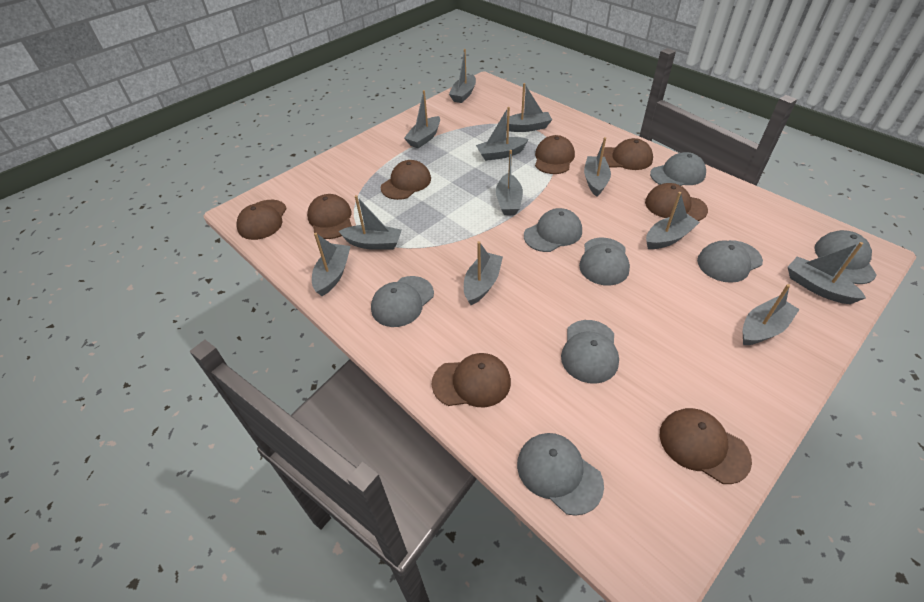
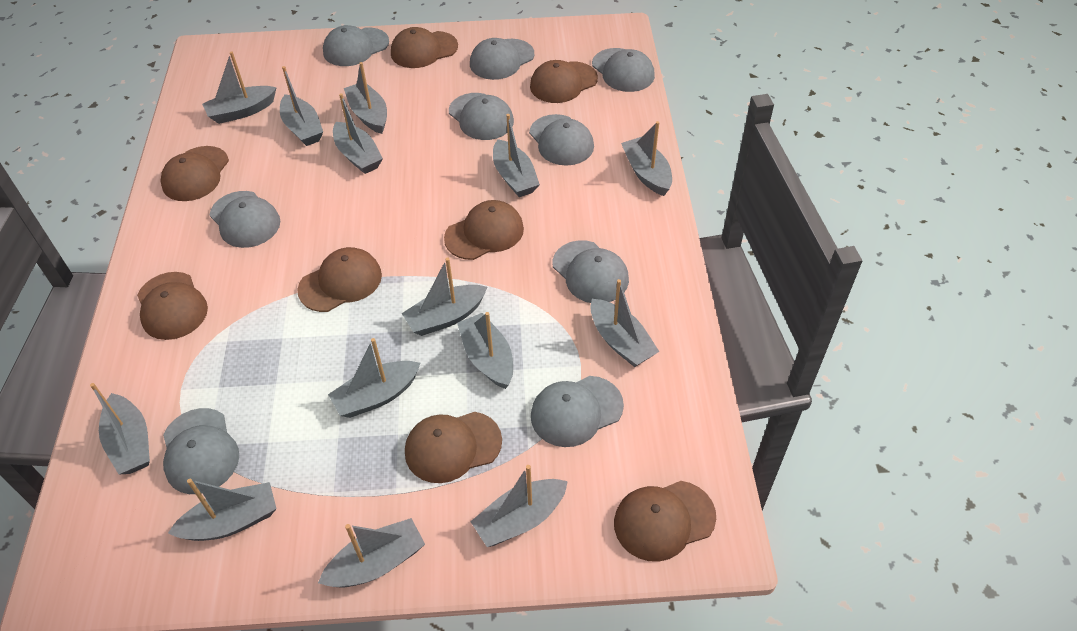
grey boat: [312,233,350,296] [339,195,402,250] [404,90,440,148] [449,49,476,103] [464,241,503,305] [476,107,528,161] [496,150,523,215] [506,83,552,132] [584,137,611,197] [646,192,700,249] [743,284,800,345] [788,242,866,304] = 12 -> [90,383,150,474] [168,479,277,541] [202,51,277,124] [280,66,323,146] [318,518,425,588] [328,338,421,418] [333,93,383,174] [344,62,387,134] [402,258,487,336] [457,312,513,389] [470,465,568,547] [493,114,540,197] [590,279,660,367] [621,121,672,196] = 14
grey cap: [371,276,434,327] [517,433,604,516] [524,208,582,252] [561,320,619,384] [579,238,630,286] [650,152,706,186] [697,240,763,283] [814,230,877,284] = 8 -> [163,408,239,494] [210,191,280,248] [323,25,389,66] [449,93,514,140] [470,38,534,80] [529,114,594,166] [531,376,624,447] [552,240,629,303] [592,48,655,92] = 9

